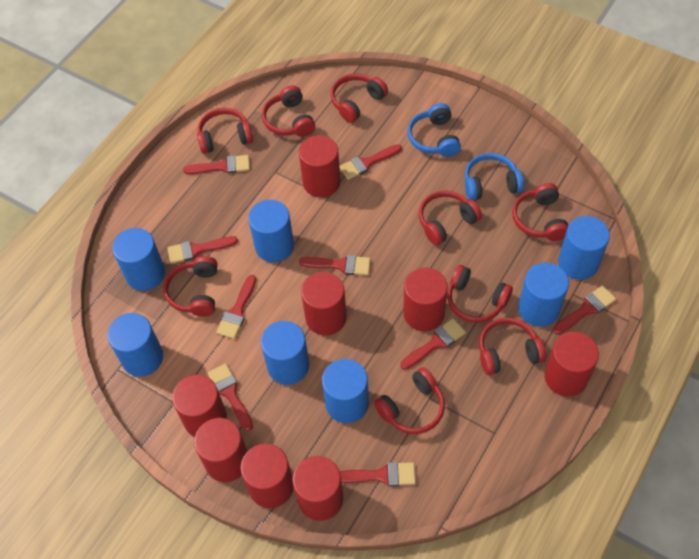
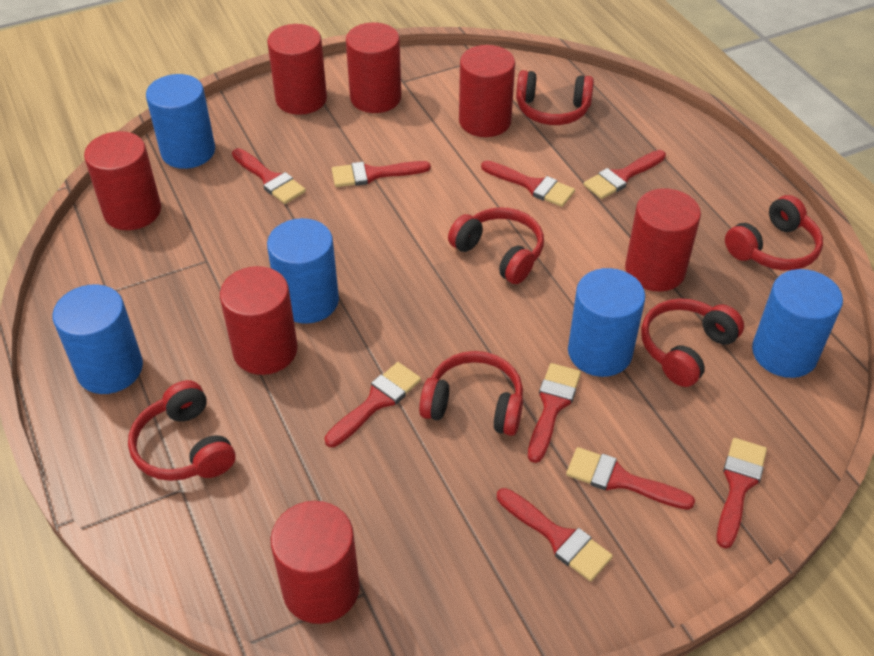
blue cylinder: [107,313,163,377] [112,228,165,291] [248,200,294,263] [261,321,309,385] [322,359,369,423] [518,263,569,327] [558,216,610,280] = 7 -> [52,284,143,394] [146,74,215,169] [267,218,339,324] [568,268,645,377] [752,269,843,378] = 5
blue headphones: [407,103,461,157] [465,153,524,200] = 2 -> none = 0
red cylinder: [172,375,227,437] [194,418,247,482] [241,444,294,508] [293,456,343,521] [299,135,341,198] [301,272,347,335] [403,267,448,331] [544,332,599,397] = 8 -> [84,131,161,230] [220,266,298,375] [267,24,327,115] [270,501,360,624] [346,23,401,113] [459,45,515,137] [625,188,701,292] = 7
red headphones: [163,256,218,317] [197,108,253,154] [262,85,315,137] [331,73,388,123] [374,367,445,434] [419,191,482,245] [447,265,513,323] [479,317,546,375] [512,183,568,241] = 9 -> [128,380,235,481] [419,351,523,436] [448,207,544,284] [516,70,594,125] [641,298,744,387] [725,195,823,270] = 6

